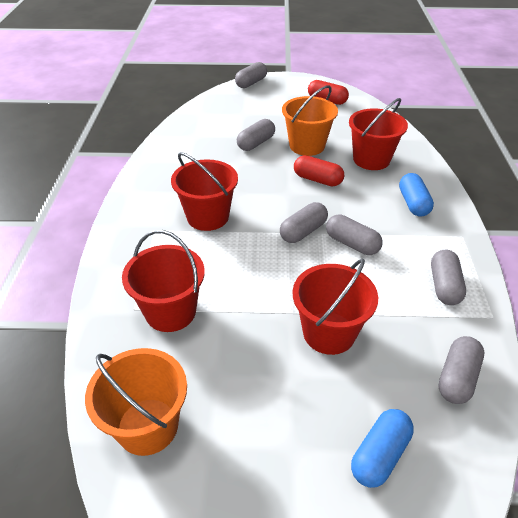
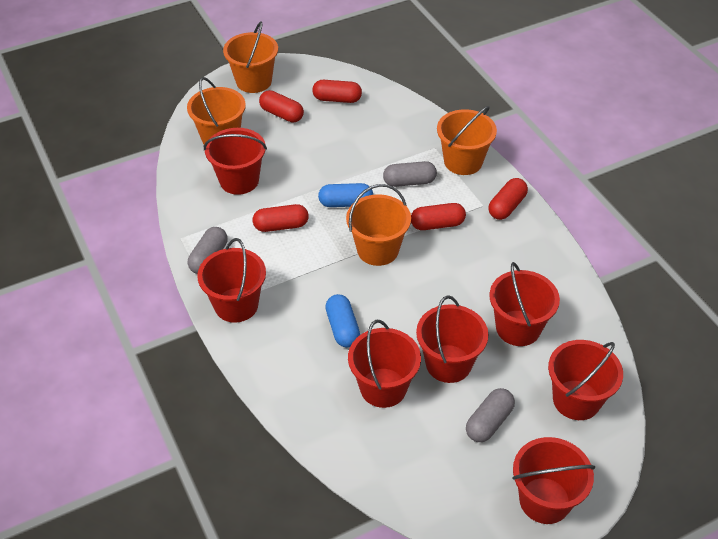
grey capsule: [235,62,267,88] [237,119,275,151] [280,202,328,243] [326,214,383,255] [431,250,466,305] [438,336,484,404] = 6 -> [188,227,228,274] [383,161,437,187] [466,388,515,442] = 3
orange bucket: [85,348,187,456] [282,85,338,156] = 2 -> [187,77,246,144] [223,21,278,93] [346,184,411,266] [437,106,497,175] = 4
red bucket: [122,230,205,332] [171,152,238,231] [293,258,378,355] [349,98,408,170] = 4 -> [197,238,266,323] [204,128,267,195] [348,320,421,408] [416,295,488,383] [489,262,560,346] [512,437,595,524] [548,340,623,420] = 7
red capsule: [294,155,344,186] [308,80,349,105] = 2 -> [253,204,309,232] [259,90,304,123] [313,80,362,103] [411,203,466,230] [489,178,528,220] = 5

